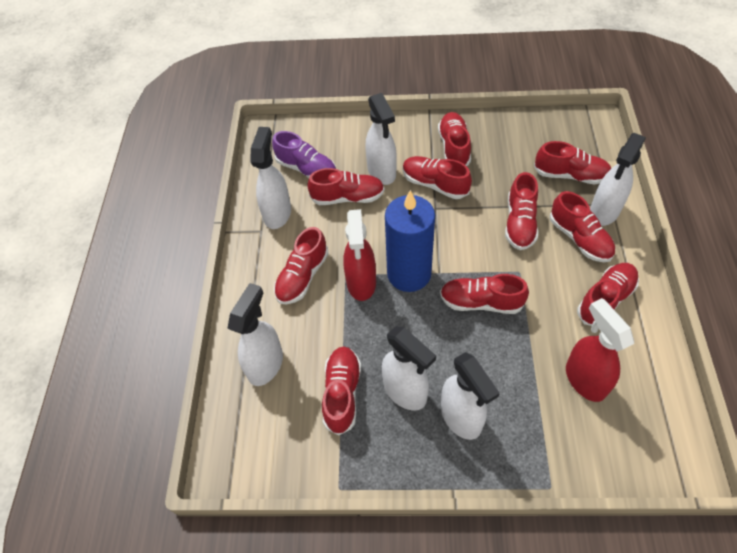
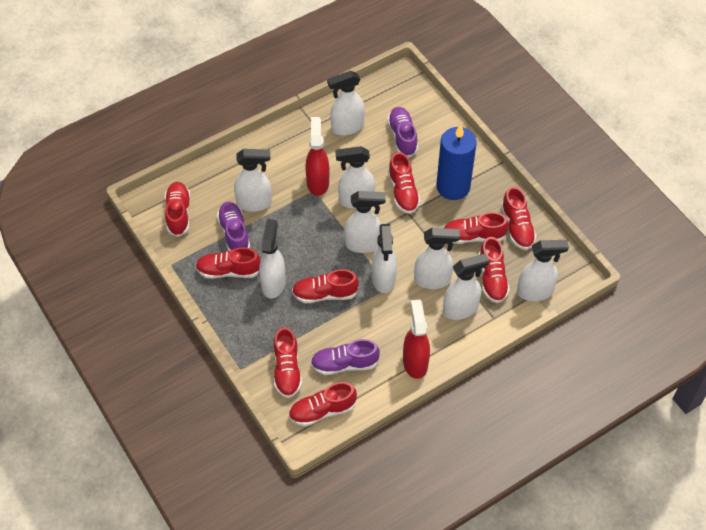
purple shoe: [272,131,336,178] = 1 -> [217,202,250,251] [310,339,380,375] [387,107,418,158] = 3
red shoe: [274,227,329,304] [307,168,385,205] [322,346,361,436] [403,156,472,199] [438,112,471,166] [440,274,529,314] [505,172,538,250] [534,141,611,184] [549,191,615,262] [577,263,639,326] = 10 -> [165,182,190,237] [195,247,261,279] [274,327,302,398] [288,382,357,426] [292,269,359,303] [388,152,421,214] [444,212,509,244] [478,237,510,303] [501,187,537,250] = 9
white spray bottle: [227,283,283,386] [251,127,291,229] [366,93,397,185] [382,326,436,411] [441,352,500,440] [590,133,646,226] = 6 -> [234,149,272,212] [259,219,286,299] [327,71,365,135] [336,146,375,209] [344,191,386,253] [372,224,397,293] [414,228,460,289] [443,253,489,320] [517,240,569,301] = 9

